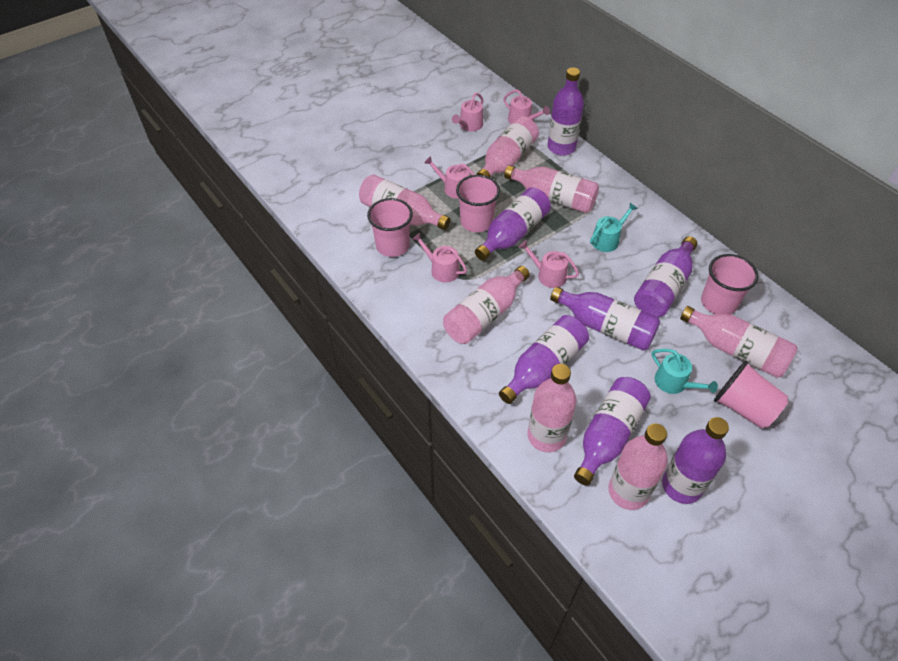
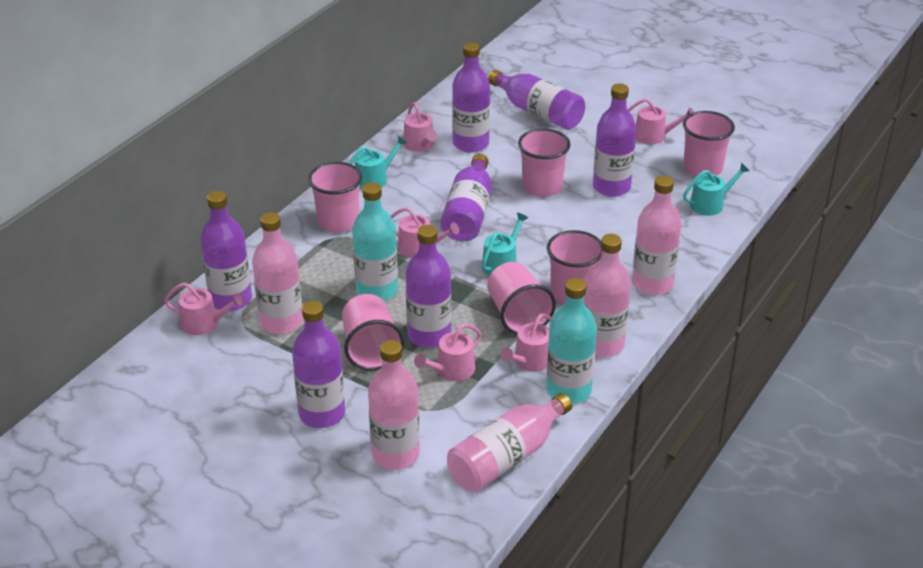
pink bottle: [359,174,451,230] [443,266,530,344] [476,116,539,177] [504,165,599,213] [528,364,577,452] [608,423,668,510] [680,306,798,378] = 7 -> [252,212,303,334] [368,340,420,470] [447,393,572,492] [584,234,631,357] [632,175,681,295] = 5
pink cup: [367,198,413,257] [456,175,500,232] [701,254,759,315] [714,361,788,429] = 4 -> [308,162,363,232] [342,294,405,371] [487,262,556,335] [518,129,571,197] [547,230,602,304] [683,111,735,176] = 6
pink watering can: [412,233,467,283] [424,156,475,199] [452,93,483,131] [503,89,550,124] [519,240,579,288] = 5 -> [164,283,244,335] [391,207,459,258] [403,102,437,152] [414,324,482,381] [500,313,552,371] [628,99,694,144] = 6
turquoise bottle: none = 0 -> [352,182,398,301] [546,278,597,404] = 2
turquoise watering can: [590,203,638,252] [652,349,718,394] = 2 -> [349,136,407,189] [482,213,528,276] [683,163,750,216] = 3

